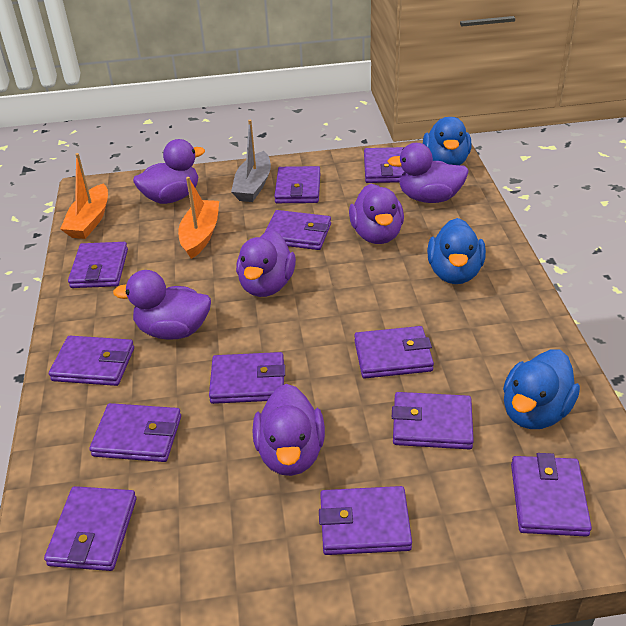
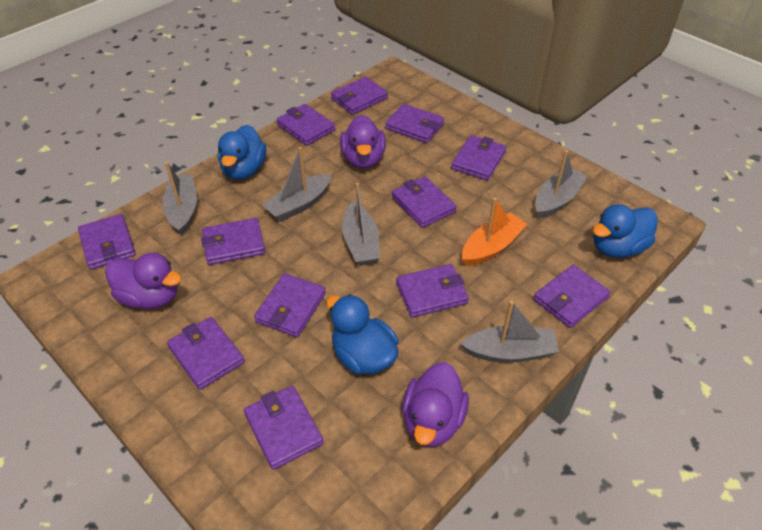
grey boat: [231,120,271,202] = 1 -> [162,162,197,235] [262,147,332,222] [342,183,380,266] [460,301,559,363] [535,150,588,219] = 5
orange boat: [60,153,108,239] [178,177,219,259] = 2 -> [462,198,528,266] = 1
purple duck: [113,270,211,340] [133,139,205,204] [236,230,296,297] [253,384,325,476] [349,184,404,244] [387,143,469,203] = 6 -> [105,253,181,309] [340,115,386,169] [402,362,469,447] = 3

